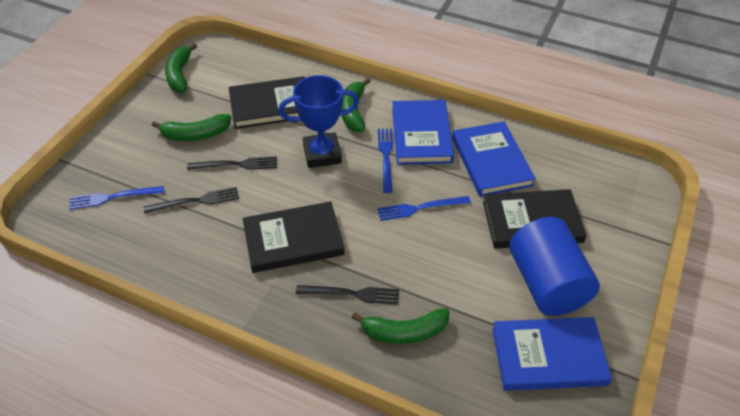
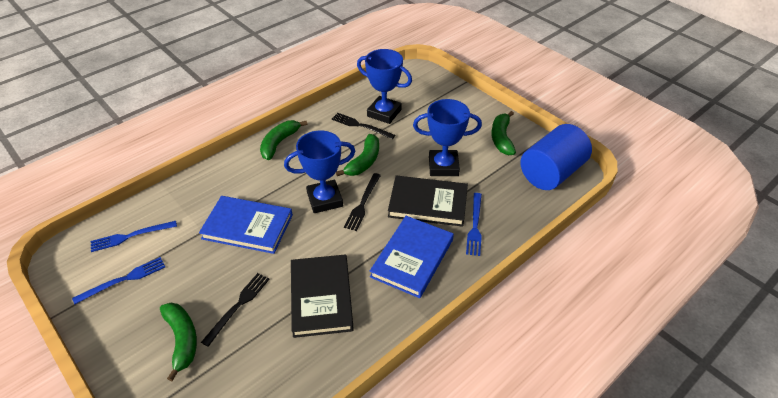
black book: [229,76,305,129] [243,201,345,273] [483,189,587,249] = 3 -> [291,254,354,338] [388,176,468,227] = 2
blue book: [392,100,454,165] [452,122,536,197] [492,317,612,391] = 3 -> [199,196,293,254] [370,216,454,298] = 2
blue trophy: [278,75,359,168] = 1 -> [284,131,356,213] [357,49,412,124] [413,99,482,176] = 3

